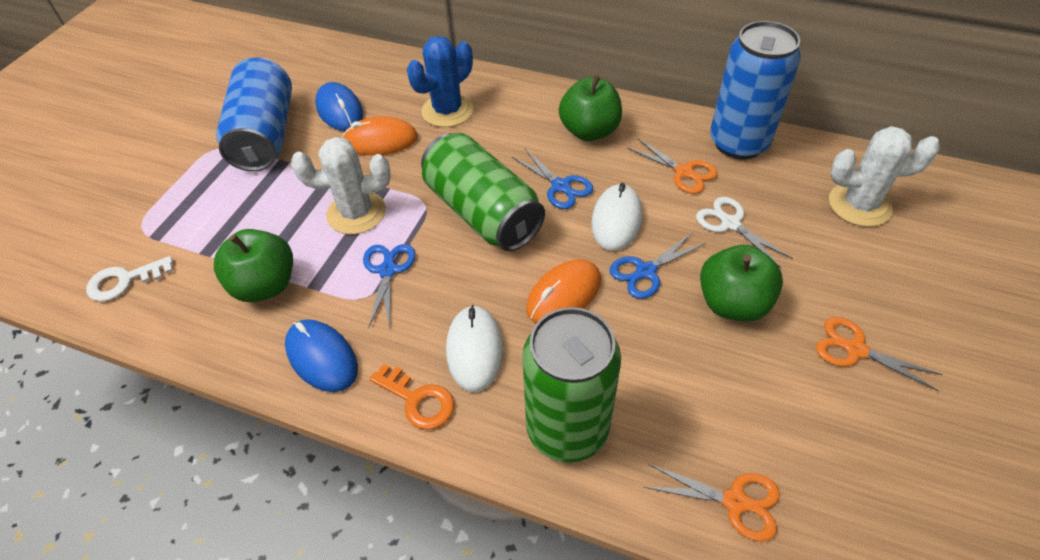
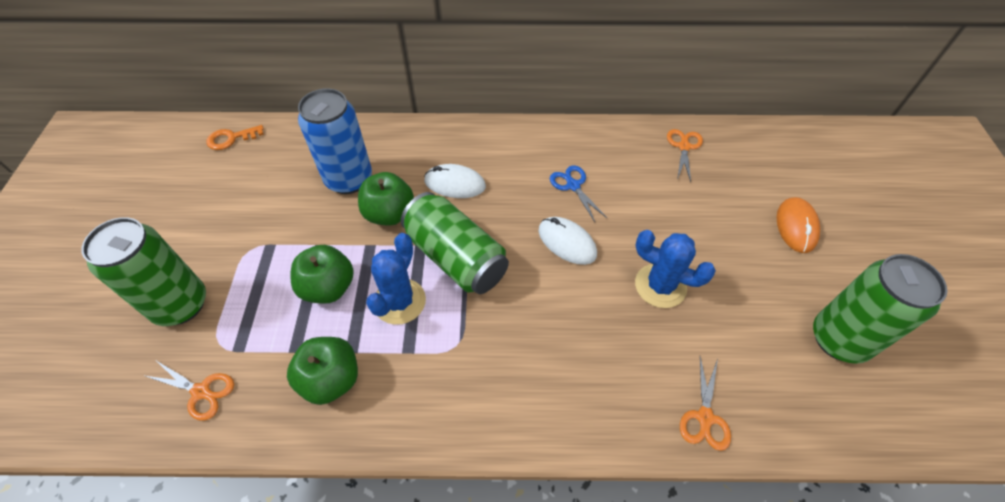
blue cactus: [407,36,473,127] = 1 -> [366,233,426,325] [635,230,716,308] = 2
blue can: [216,57,292,171] [710,21,801,159] = 2 -> [298,88,372,194] = 1
blue mouse: [285,319,358,392] [315,82,363,131] = 2 -> none = 0
blue scissors: [363,244,415,329] [512,149,593,209] [609,233,706,299] = 3 -> [550,165,607,222] = 1
green can: [421,133,545,251] [522,307,621,463] = 2 -> [81,217,206,326] [401,192,509,294] [813,254,948,364] = 3
orange mouse: [342,116,418,155] [526,259,601,323] = 2 -> [777,197,820,253] = 1
white cactus: [291,137,391,234] [829,126,940,227] = 2 -> none = 0
white key: [86,256,173,302] = 1 -> none = 0
white scissors: [696,197,793,268] = 1 -> none = 0

